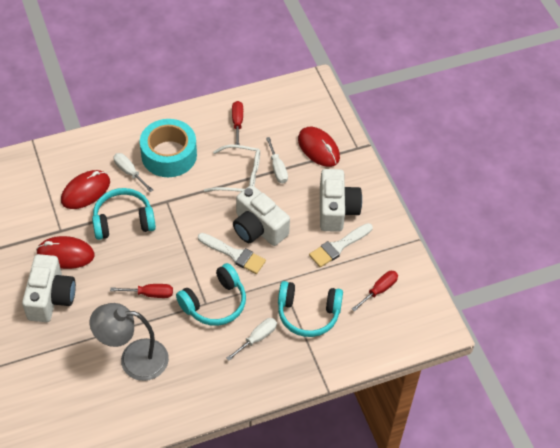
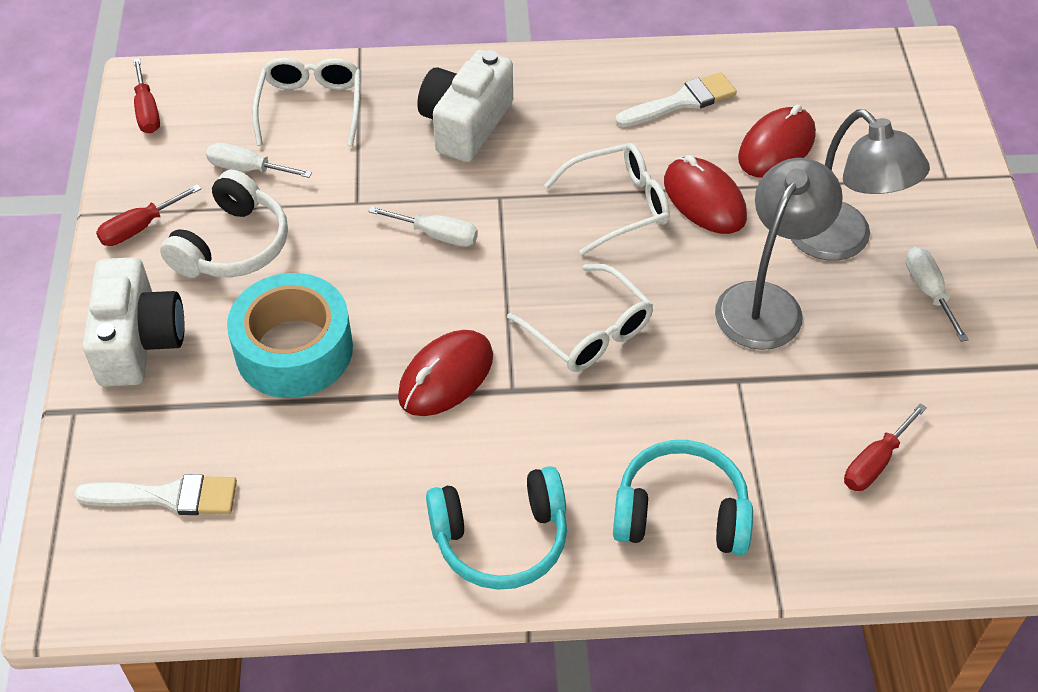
grey lamp: [90,303,169,381] = 1 -> [715,158,843,350] [791,110,930,261] = 2
turquoise headphones: [92,188,156,240] [176,263,246,326] [278,281,343,337] = 3 -> [426,466,567,590] [613,440,753,555] = 2
white camera: [22,254,76,322] [233,185,290,246] [320,169,362,232] = 3 -> [83,257,185,387] [417,50,513,162] = 2
white glasses: [204,144,260,192] = 1 -> [252,58,361,147] [507,264,654,372] [544,143,670,255] = 3
white headphones: none = 0 -> [160,170,288,278] = 1

